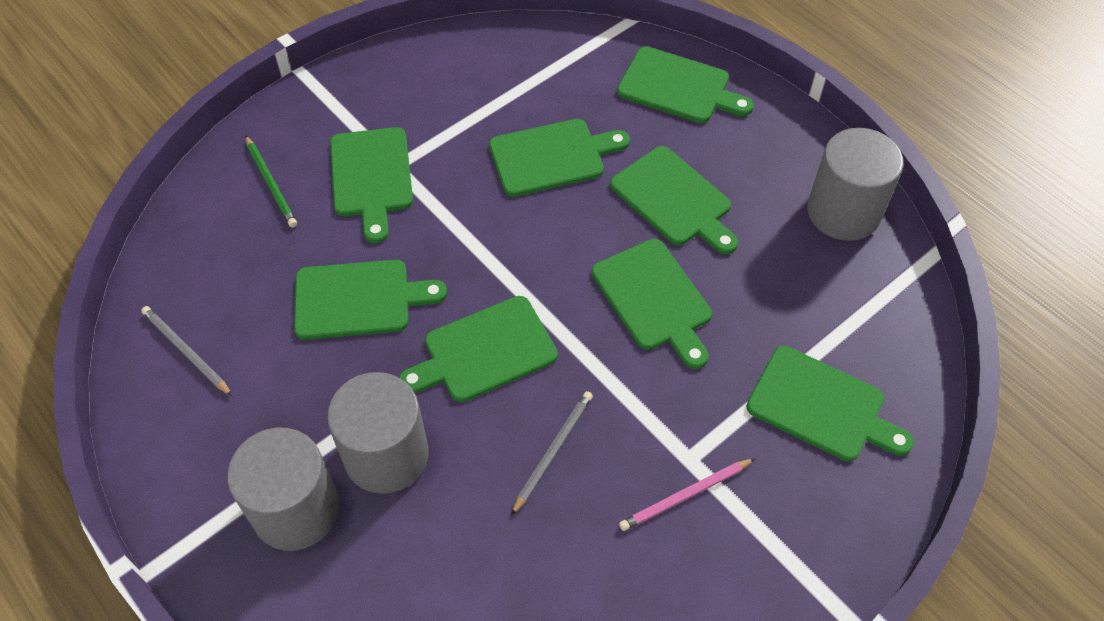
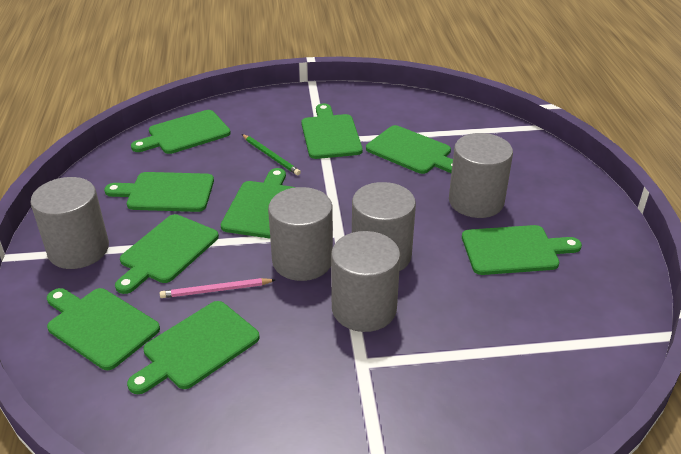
green cutting board: [294,260,447,340] [330,127,413,243] [399,296,558,402] [489,119,630,197] [592,239,712,369] [610,146,738,254] [617,46,754,123] [746,346,914,461] = 8 -> [47,288,160,370] [104,172,214,212] [115,214,219,294] [127,301,260,394] [131,110,231,154] [221,168,295,239] [301,103,363,159] [366,125,453,174] [462,225,582,275] = 9
grey cylinder: [227,427,339,551] [327,372,429,494] [807,128,904,241] = 3 -> [30,177,109,269] [268,187,333,281] [331,231,400,332] [352,182,416,271] [449,133,513,218] = 5
grey pencil: [141,306,232,396] [511,391,593,516] = 2 -> none = 0

